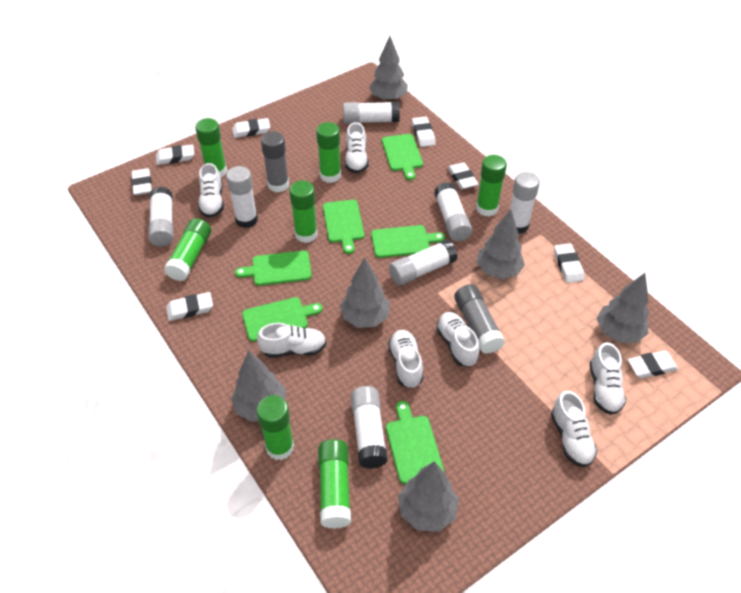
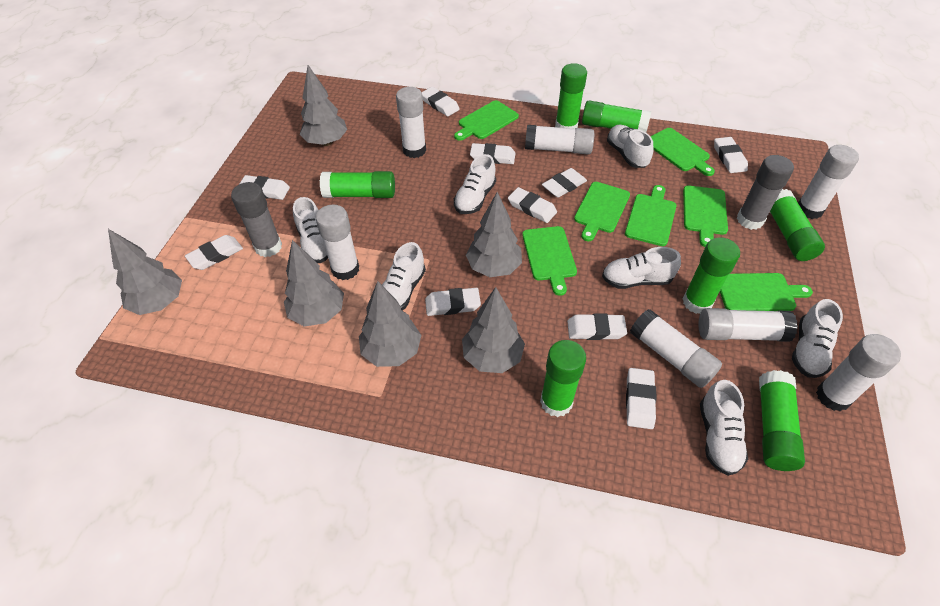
green cutting board: [235,250,312,286] [242,297,323,342] [323,200,364,254] [371,225,445,258] [382,134,423,180] [386,401,444,484] = 6 -> [454,100,519,141] [522,226,577,296] [574,182,630,241] [625,185,676,246] [650,128,715,176] [683,185,728,247] [720,273,813,311] = 7
white eraser: [131,168,152,195] [156,144,194,165] [166,292,213,321] [232,118,270,138] [412,117,436,147] [447,162,478,189] [554,243,584,283] [628,350,678,378] = 8 -> [185,235,243,270] [240,175,290,200] [422,87,460,116] [425,288,481,316] [470,143,515,164] [508,187,557,223] [542,168,587,198] [567,313,627,340] [626,368,657,429] [714,137,748,173] = 10

